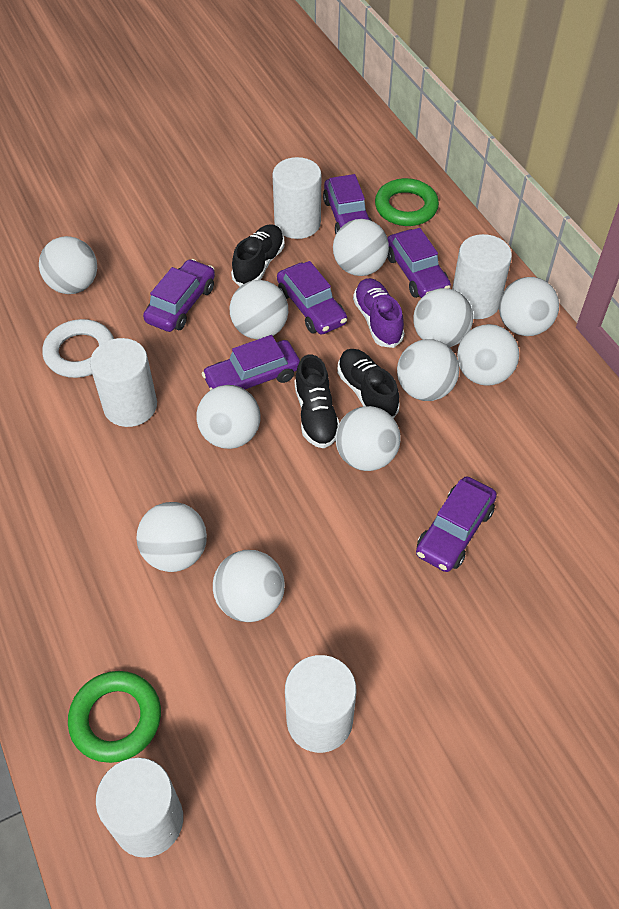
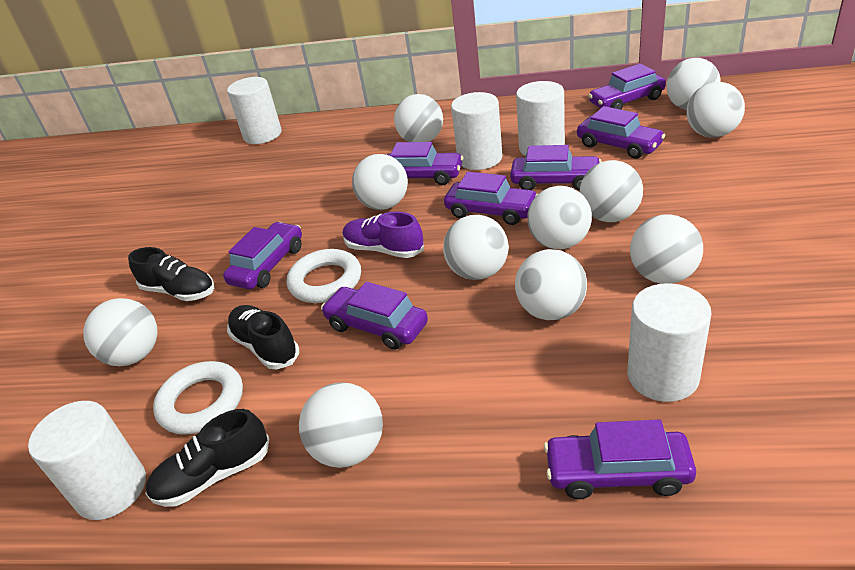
green ring: [68,671,161,763] [375,178,439,226] = 2 -> none = 0
purple car: [143,259,215,332] [202,335,300,390] [277,261,347,335] [323,174,372,234] [387,228,451,298] [416,476,497,572] = 6 -> [223,222,302,289] [321,282,428,350] [386,142,463,185] [444,172,538,225] [510,145,602,191] [544,419,696,499] [577,106,666,159] [588,64,666,110] = 8
white ring: [42,319,114,378] = 1 -> [153,361,243,435] [287,249,361,303] = 2

